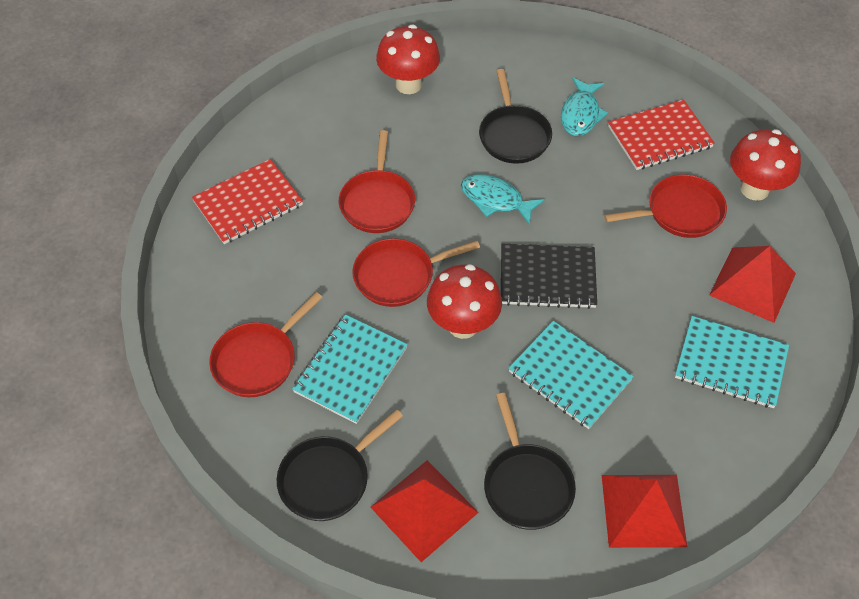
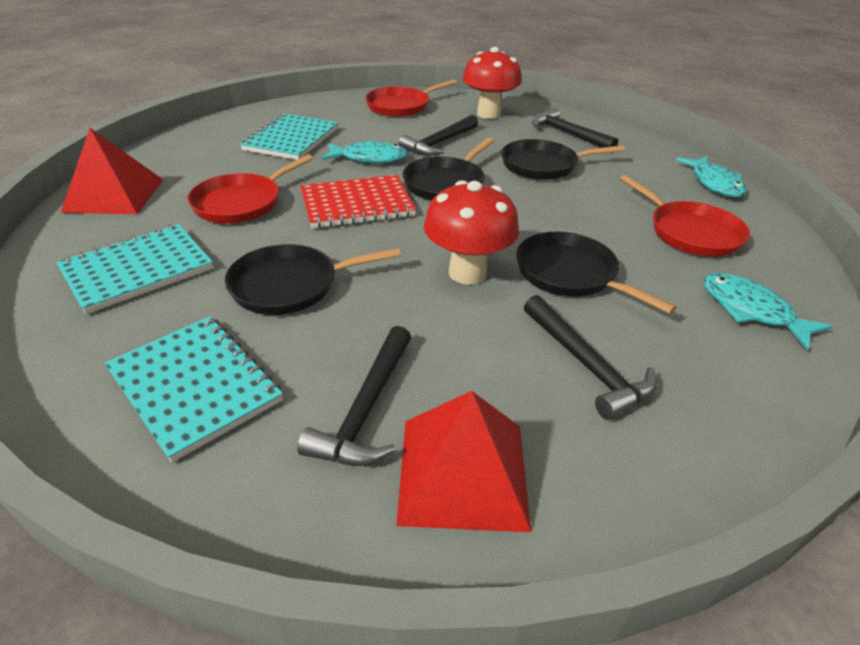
black hammer: none = 0 -> [297,326,412,466] [398,115,478,156] [524,295,657,420] [532,108,618,148] = 4
black notebook: [501,244,597,309] = 1 -> none = 0
black pan: [277,409,403,521] [479,69,552,164] [484,393,576,530] = 3 -> [224,244,401,315] [403,138,494,200] [501,139,625,180] [516,231,677,314] = 4
red mushroom: [376,25,440,94] [427,264,502,339] [730,129,801,201] = 3 -> [424,180,519,285] [463,47,522,119] = 2
red notebook: [192,159,303,244] [608,100,715,170] = 2 -> [300,175,416,228] = 1
red pan: [209,292,323,397] [339,130,415,233] [352,238,480,307] [604,175,727,238] = 4 -> [187,154,313,223] [365,79,457,117] [620,175,750,257] = 3
red pyramid: [370,460,479,562] [602,475,687,548] [709,246,796,323] = 3 -> [61,128,163,214] [396,391,531,532] = 2
turquoise fish: [461,174,545,225] [561,77,608,136] = 2 -> [322,141,408,164] [676,156,747,197] [703,273,833,350] = 3

